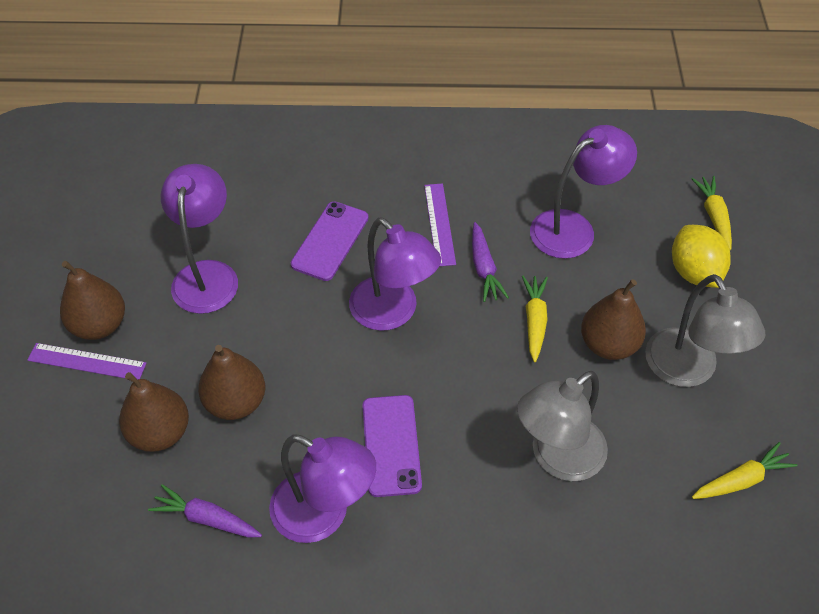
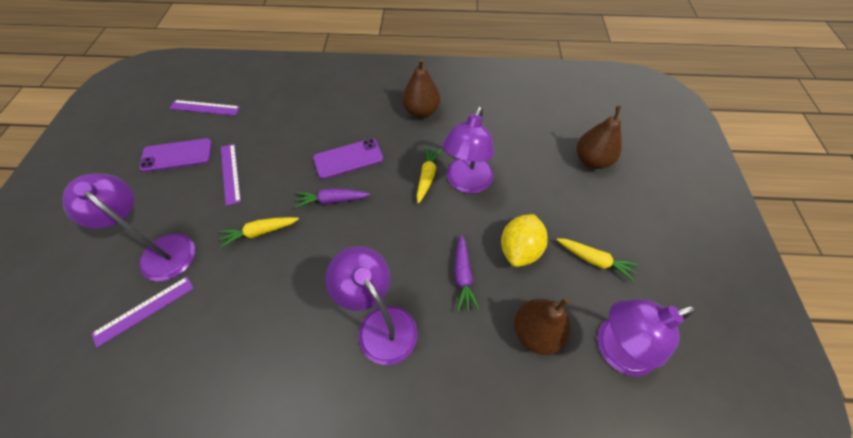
brown pear: [60,261,125,340] [119,372,189,452] [198,345,265,420] [581,279,646,360] = 4 -> [402,58,440,118] [514,297,571,355] [577,106,622,169] = 3
grey lamp: [517,371,608,481] [645,274,765,387] = 2 -> none = 0
purple ruler: [28,343,147,379] [424,183,456,266] = 2 -> [91,276,194,348] [169,100,240,116] [221,144,241,206] = 3

